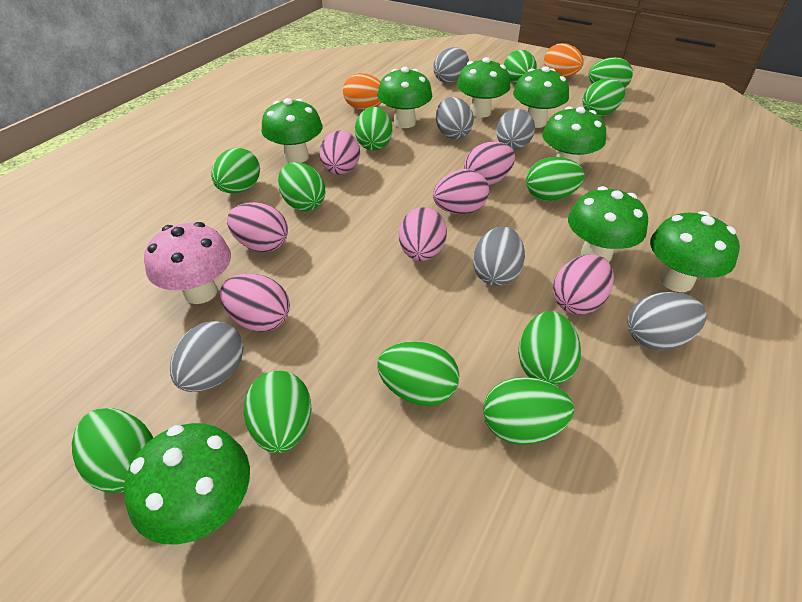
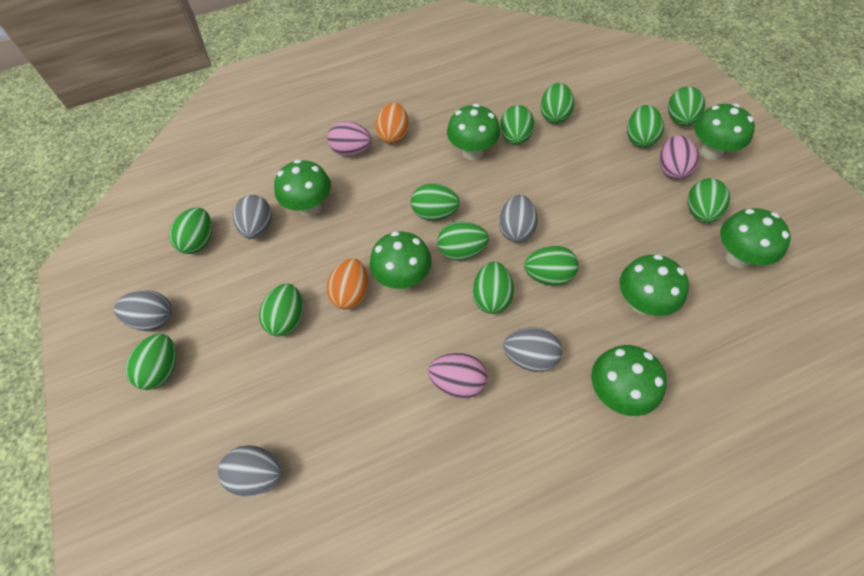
green mushroom: [124,423,250,545] [261,98,323,163] [378,67,433,128] [457,57,511,118] [513,66,569,128] [542,106,606,165] [568,186,648,262] [650,211,740,292] = 8 -> [274,159,331,216] [370,231,432,290] [447,104,500,160] [591,345,667,416] [619,254,689,316] [694,104,755,160] [720,208,791,268] = 7
grey egg: [170,321,244,392] [433,47,469,83] [436,97,474,139] [473,227,525,286] [496,109,535,150] [628,292,707,350] = 6 -> [114,290,172,331] [218,445,283,496] [233,195,272,239] [499,195,538,242] [503,328,562,372] = 5
pink egg: [219,274,290,332] [227,202,288,252] [320,130,360,175] [399,207,447,261] [433,169,489,214] [464,142,515,185] [553,254,614,315] = 7 -> [327,121,372,156] [428,353,487,399] [660,135,699,180] = 3
pink mushroom: [144,222,231,304] = 1 -> none = 0

